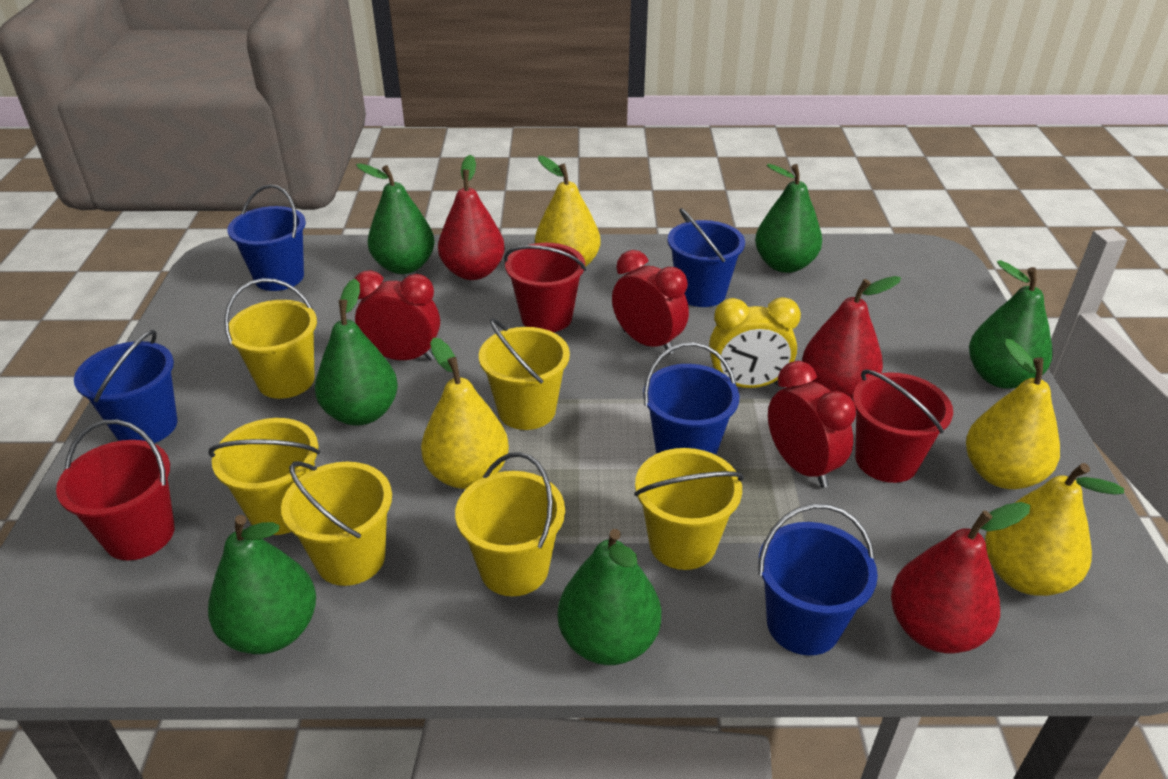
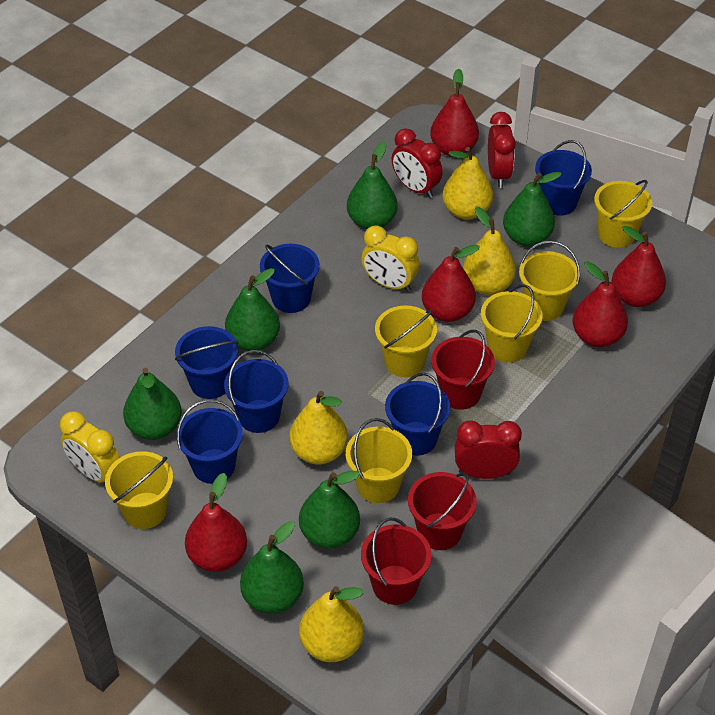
blue bucket: [74,330,177,443] [227,184,306,291] [643,342,740,455] [668,208,745,307] [758,504,878,656] = 5 -> [175,326,238,399] [177,399,243,484] [224,350,289,433] [260,244,320,313] [385,373,450,456] [535,140,592,216] = 6
red pear: [438,155,505,280] [802,276,901,399] [891,502,1030,653] = 3 -> [185,473,247,572] [422,245,480,322] [430,68,479,156] [572,261,628,347] [612,226,666,307] = 5
yellow clock: [709,297,801,388] = 1 -> [60,411,120,483] [361,226,419,292] = 2

